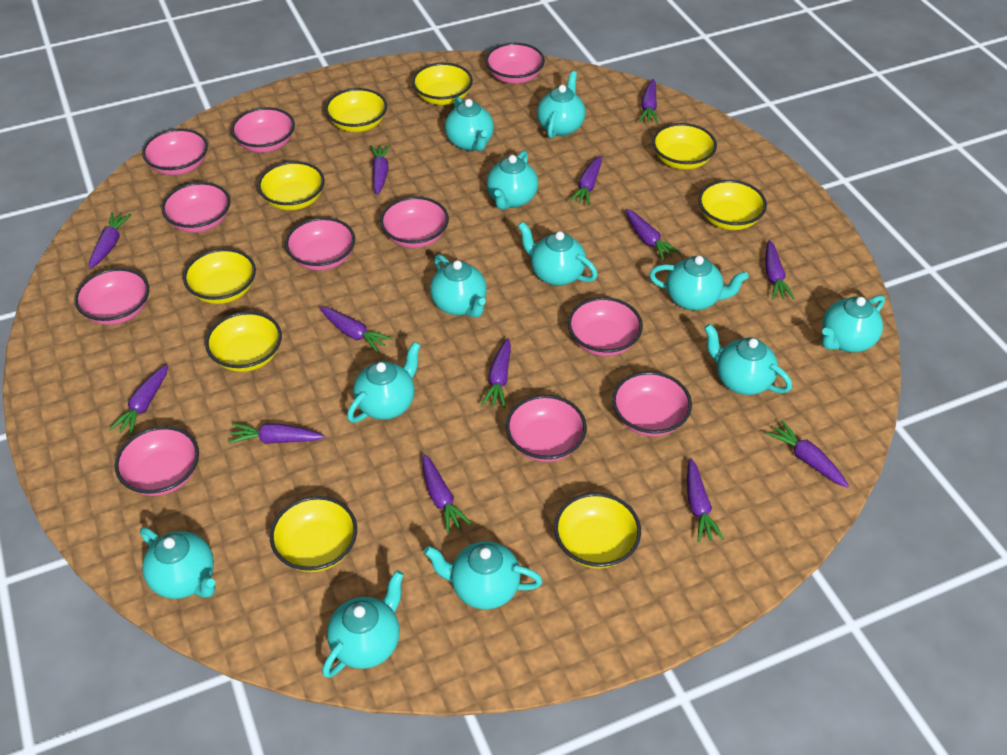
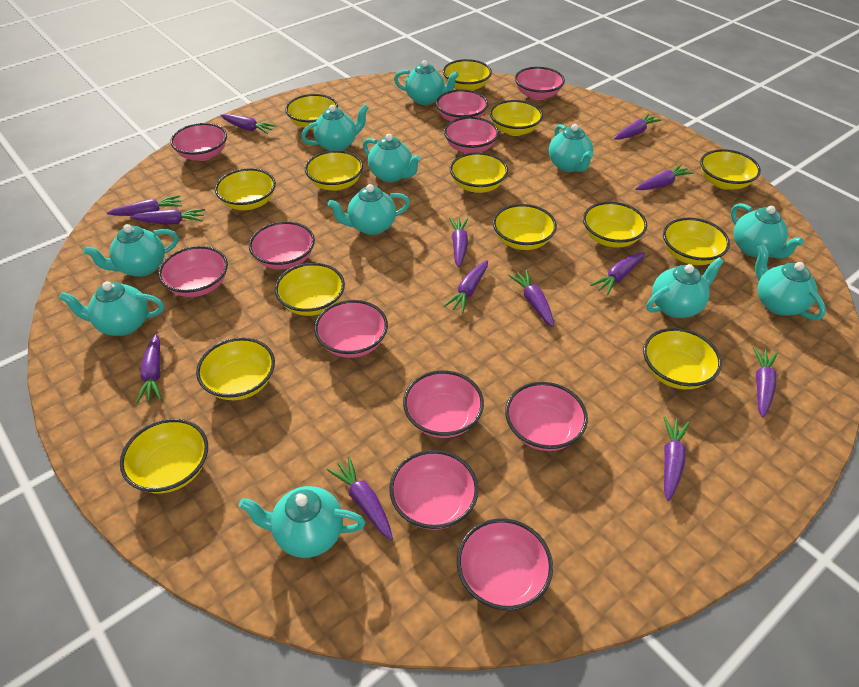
turquoise teapot: [140,527,215,599] [322,570,404,678] [347,342,421,423] [424,541,542,609] [430,254,487,318] [445,97,494,151] [487,150,538,210] [518,222,598,286] [537,71,585,139] [649,256,749,311] [704,324,792,395] [821,295,885,352] = 12 -> [59,282,164,336] [83,224,178,277] [239,486,365,558] [301,105,369,151] [328,184,410,235] [363,134,421,182] [394,60,459,105] [549,124,593,172] [646,257,724,318] [731,203,804,258] [755,245,826,320] = 11
yellow bowl: [183,248,256,304] [205,311,282,372] [257,161,325,210] [270,496,357,572] [325,88,387,132] [412,63,473,105] [554,493,641,568] [652,123,717,170] [699,180,767,230] = 9 -> [120,419,208,493] [196,337,275,400] [215,168,276,210] [275,263,345,316] [285,94,338,129] [305,150,363,191] [443,59,492,91] [450,152,508,193] [490,100,543,136] [493,204,557,250] [583,202,647,248] [643,328,722,389] [663,218,730,265] [700,149,761,190] = 14

